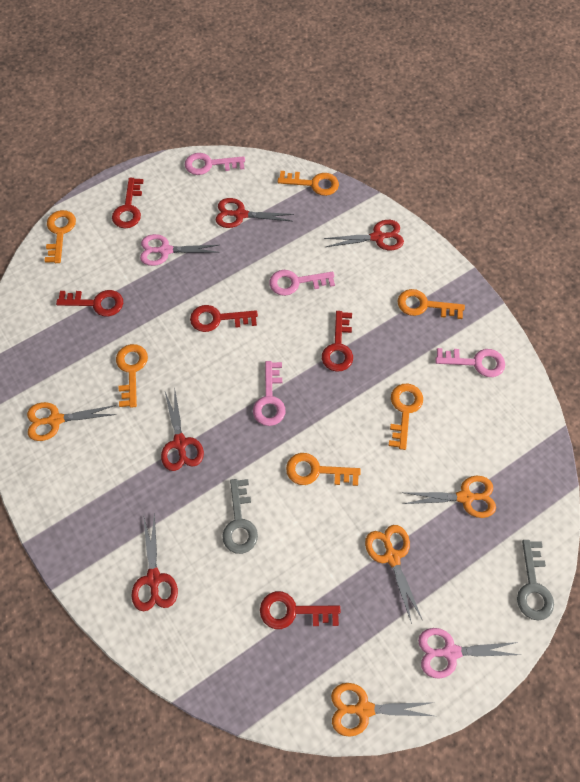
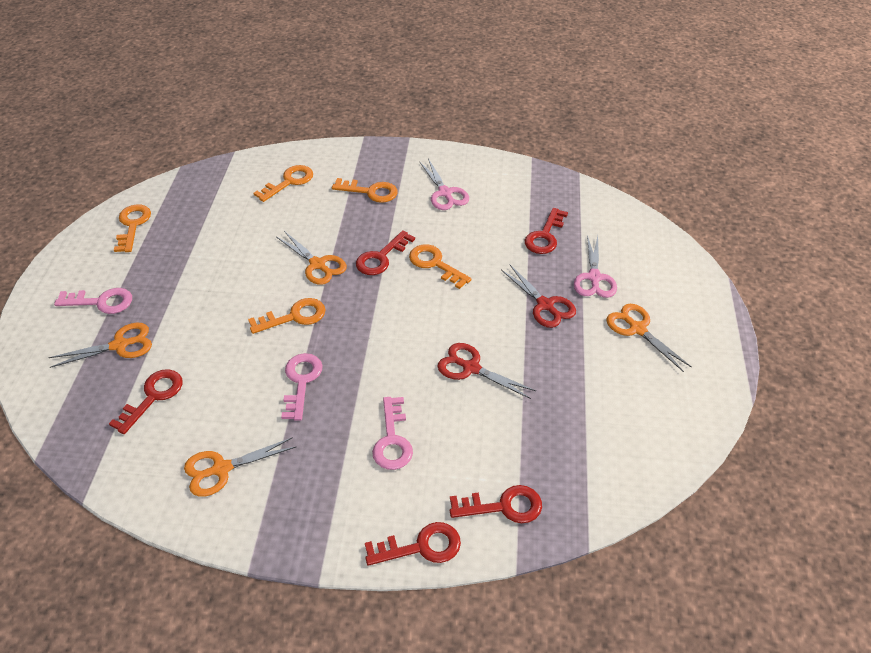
grey key: [222,479,258,554] [517,540,554,621] = 2 -> none = 0
orange key: [45,210,76,263] [116,344,148,408] [278,171,339,196] [286,453,361,486] [389,384,423,450] [397,289,465,319] = 6 -> [114,204,151,252] [248,298,326,334] [254,165,313,202] [332,178,398,203] [409,244,472,289] = 5
pink key: [185,153,245,175] [253,361,285,426] [269,270,335,296] [435,348,505,377] = 4 -> [54,288,132,314] [281,353,323,421] [372,397,413,470] = 3
red scissors: [131,513,178,611] [161,387,204,471] [215,198,294,228] [324,220,404,250] = 4 -> [437,343,536,399] [501,265,576,328] = 2

